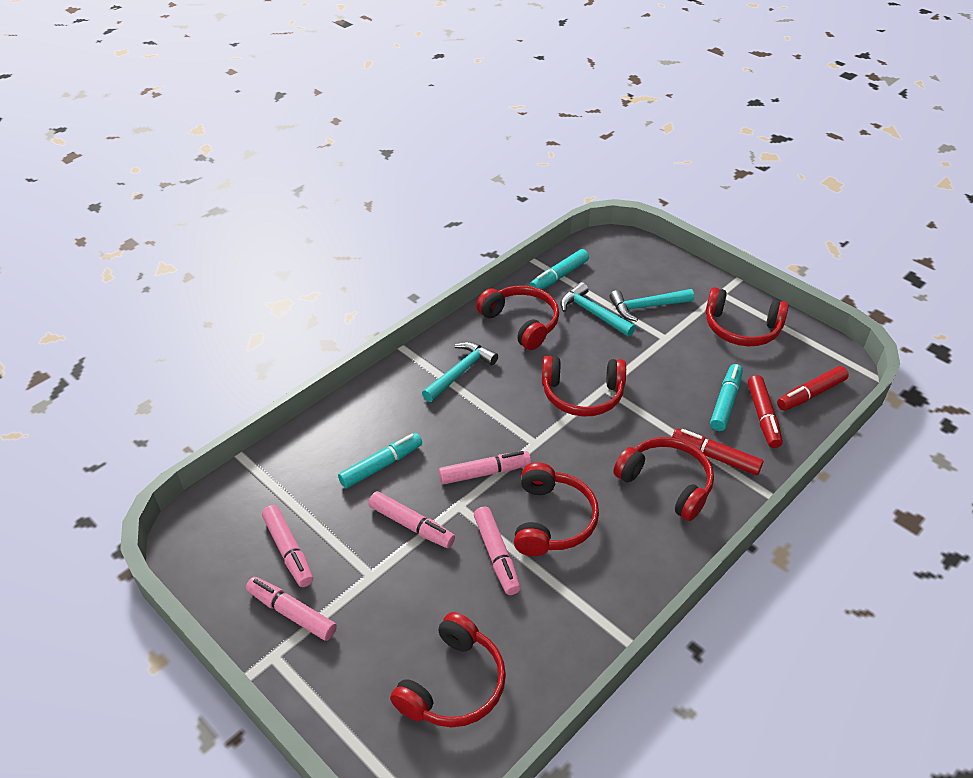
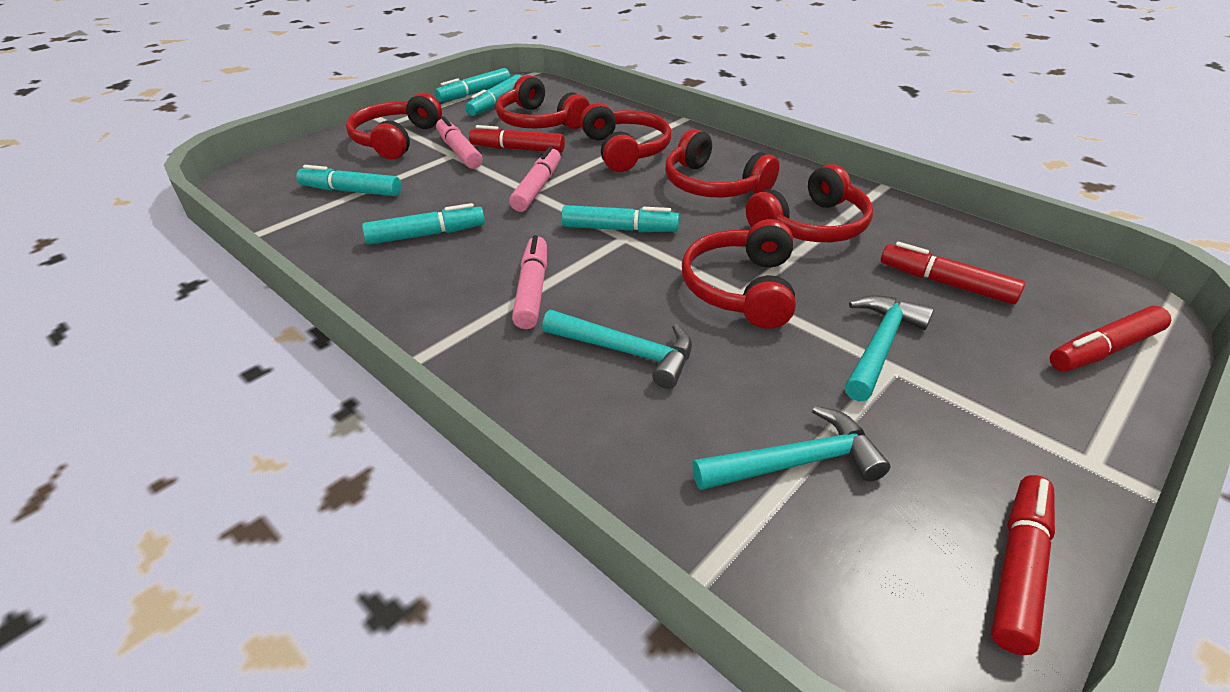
pink marker: [246,577,337,641] [262,505,313,587] [368,491,455,548] [439,451,531,485] [474,507,521,595] = 5 -> [436,116,482,169] [509,147,561,212] [512,235,547,329] = 3
red marker: [672,428,763,475] [748,375,783,448] [777,366,849,411] = 3 -> [469,125,565,153] [881,242,1025,304] [991,475,1055,655] [1050,306,1171,372] = 4
turquoise marker: [338,433,422,488] [530,249,589,290] [710,364,743,431] = 3 -> [296,165,401,196] [362,203,485,245] [435,68,511,102] [465,74,522,116] [561,205,679,232] = 5

